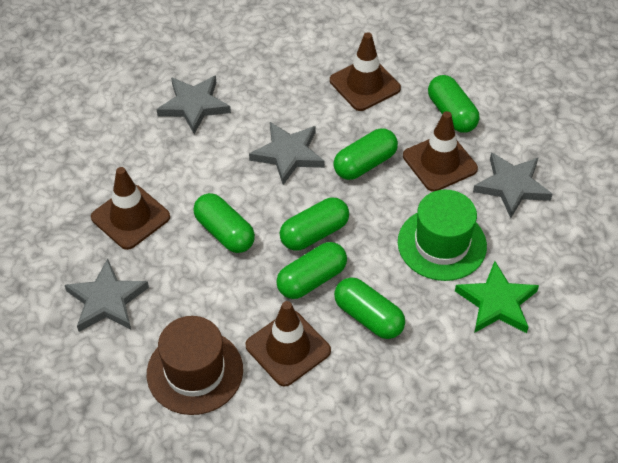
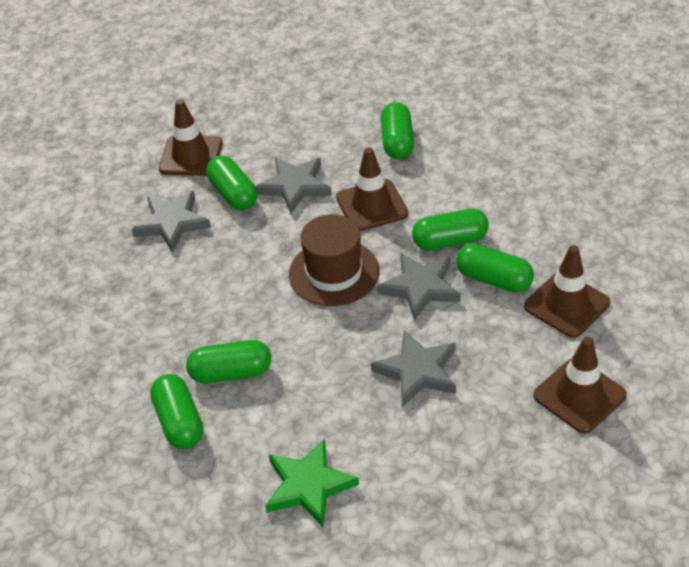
green hat: [398,190,487,281] = 1 -> none = 0

